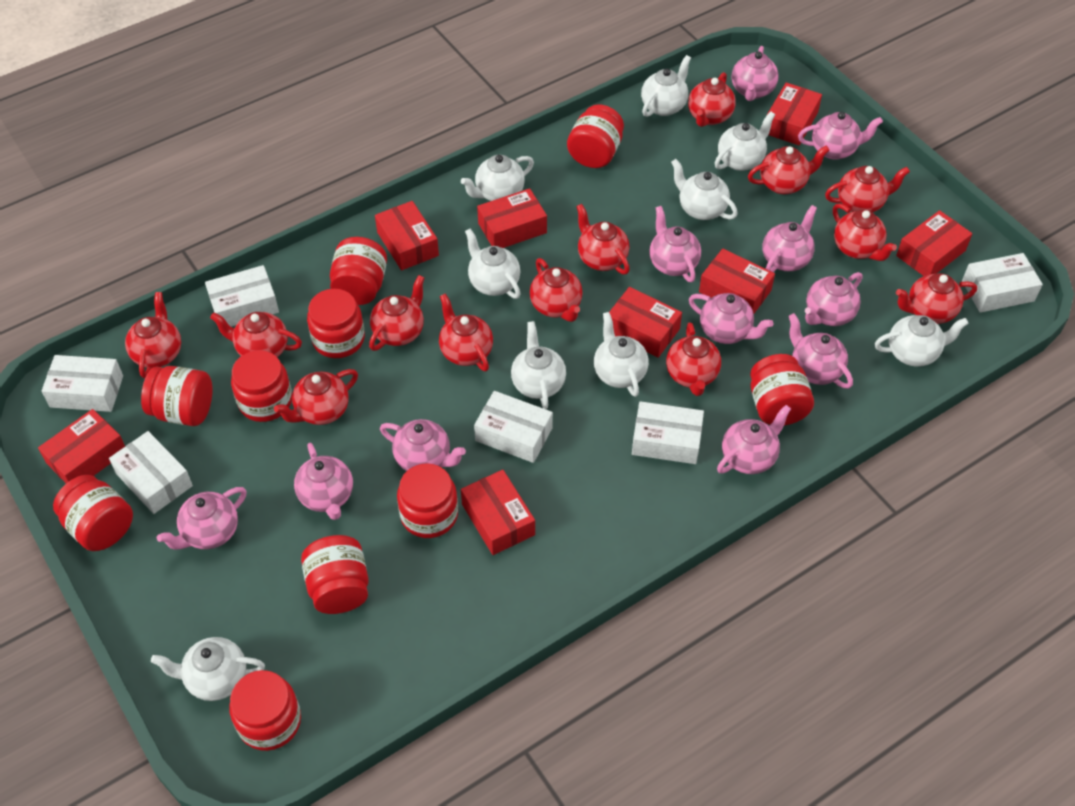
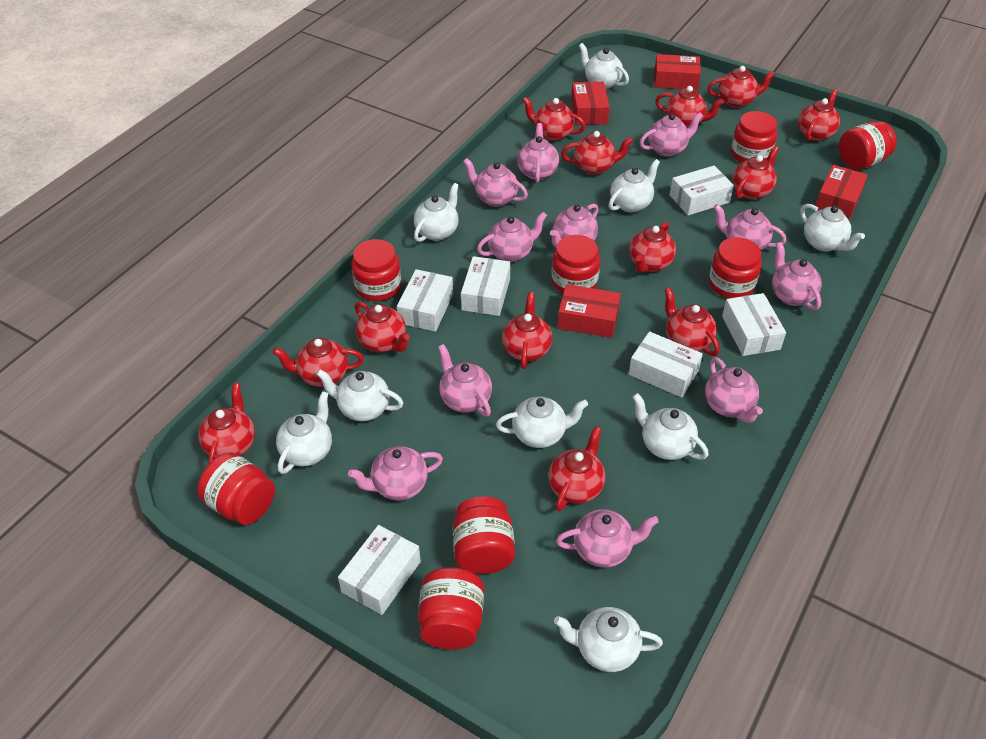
red box: [38,409,125,483] [375,201,439,270] [461,470,535,555] [477,188,547,248] [609,287,682,358] [699,248,775,313] [766,82,822,145] [896,210,972,276] = 8 -> [557,284,621,338] [571,82,610,125] [654,54,701,90] [815,165,868,220] = 4
red jar: [53,475,133,551] [141,366,213,426] [229,670,301,751] [231,350,292,422] [301,535,369,614] [307,289,365,358] [330,237,387,305] [397,463,458,538] [567,104,624,168] [750,354,814,426] = 10 -> [197,452,275,525] [352,239,401,301] [418,567,484,649] [453,496,515,574] [552,235,600,293] [709,237,762,298] [731,111,777,163] [839,121,897,170] = 8

